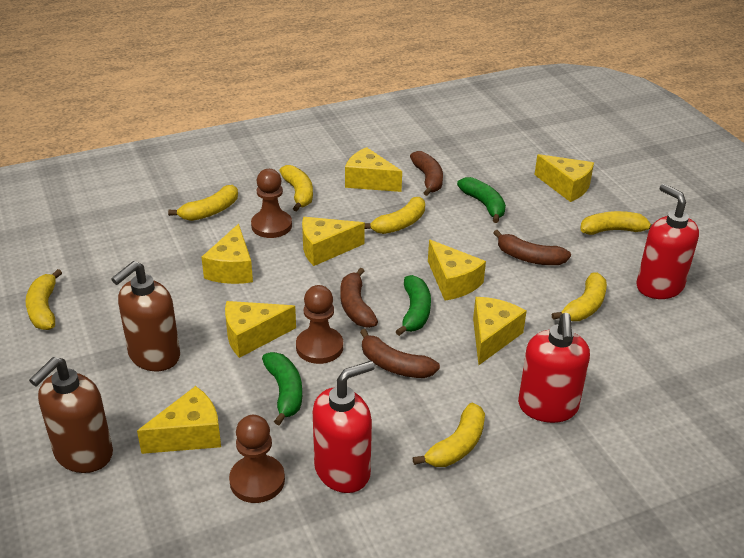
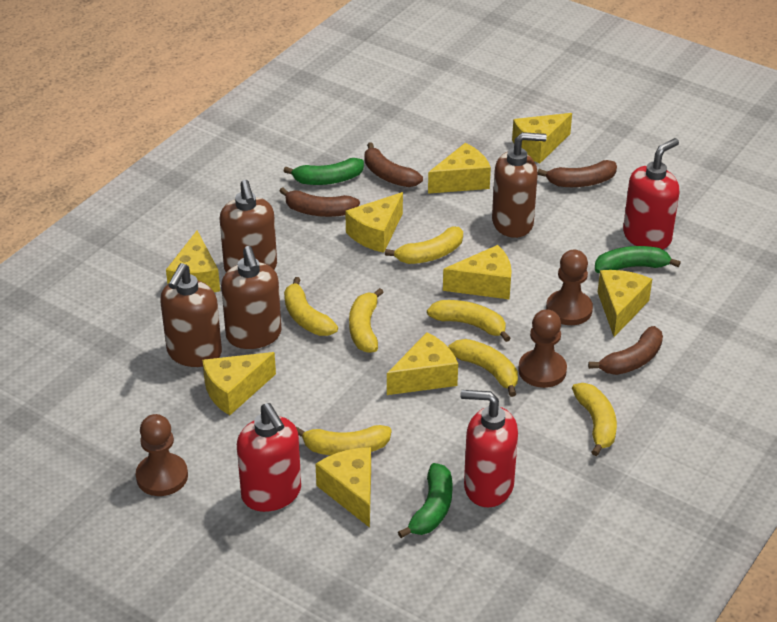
brown soap dispenser: [29,357,113,473] [111,261,180,371] = 2 -> [160,263,222,367] [220,180,277,272] [221,246,281,349] [492,132,547,238] = 4
yellow cheese: [137,386,221,454] [201,224,253,284] [225,301,296,358] [302,217,365,266] [345,147,402,192] [428,240,486,300] [473,297,527,365] [534,154,594,202] = 8 -> [166,231,220,292] [202,352,276,415] [315,447,371,528] [345,192,403,253] [387,332,458,395] [428,143,491,194] [443,245,512,299] [512,113,572,164] [598,270,652,337] = 9

